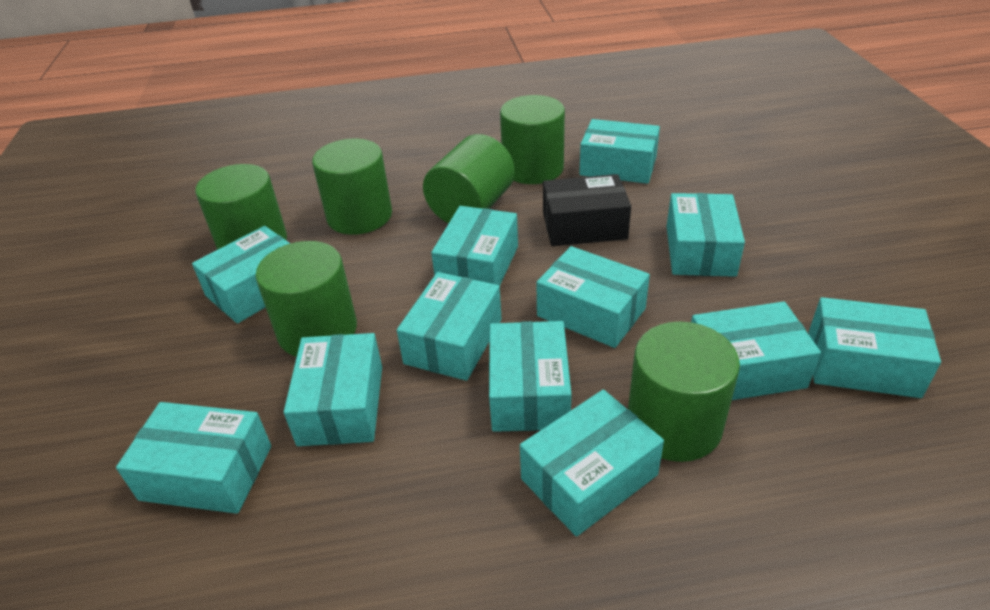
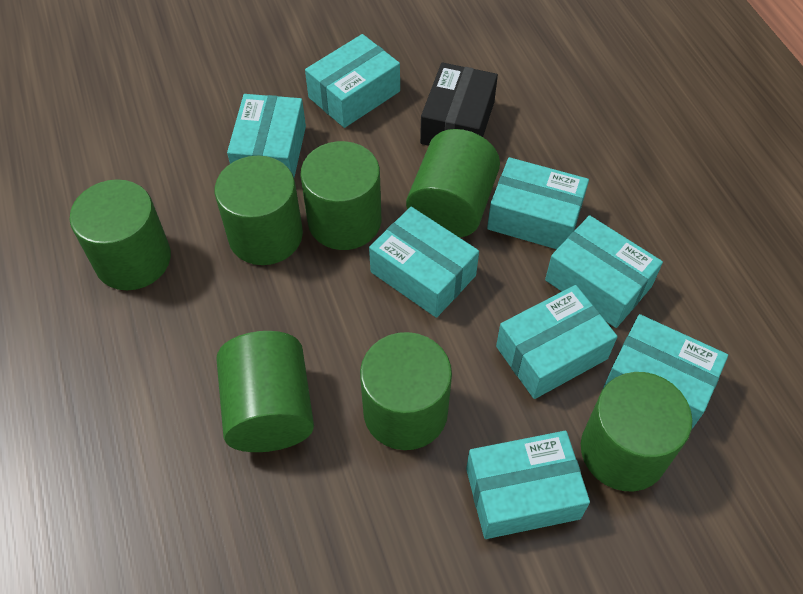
green cylinder: [195,164,287,250] [255,241,357,357] [312,138,392,235] [423,134,515,223] [500,95,565,184] [628,321,740,462] = 6 -> [70,179,171,290] [215,156,303,265] [216,331,314,452] [301,141,381,250] [360,332,452,450] [406,129,500,238] [581,372,693,492] = 7
turquoise box: [116,402,271,514] [192,226,290,323] [284,333,382,446] [397,272,501,381] [431,206,518,286] [489,321,571,432] [520,390,664,536] [536,246,650,348] [579,119,660,184] [667,193,745,277] [691,301,821,400] [808,297,941,398] = 12 -> [227,94,306,177] [305,34,400,128] [369,207,479,318] [466,431,590,539] [487,157,589,249] [496,285,618,399] [545,215,663,328] [603,314,728,429] = 8

